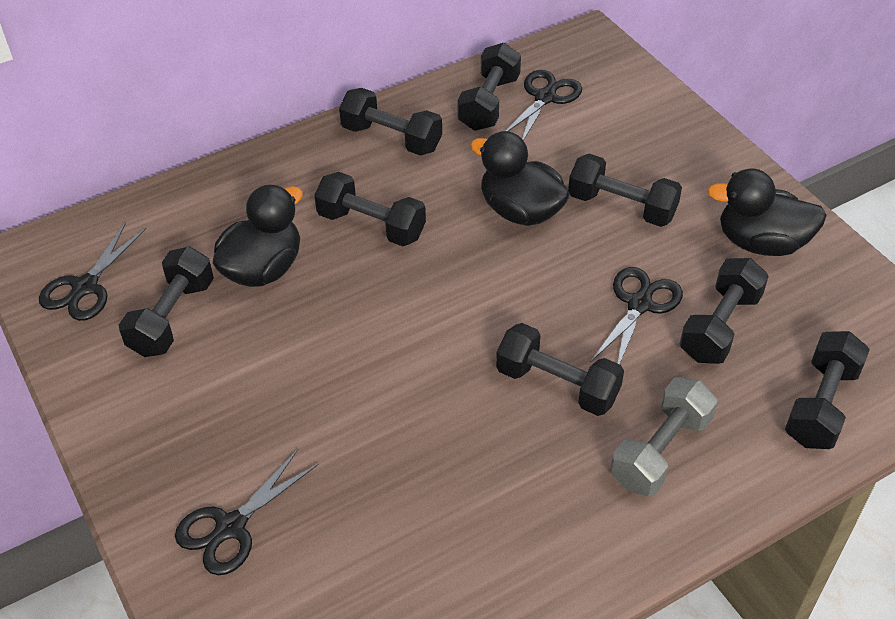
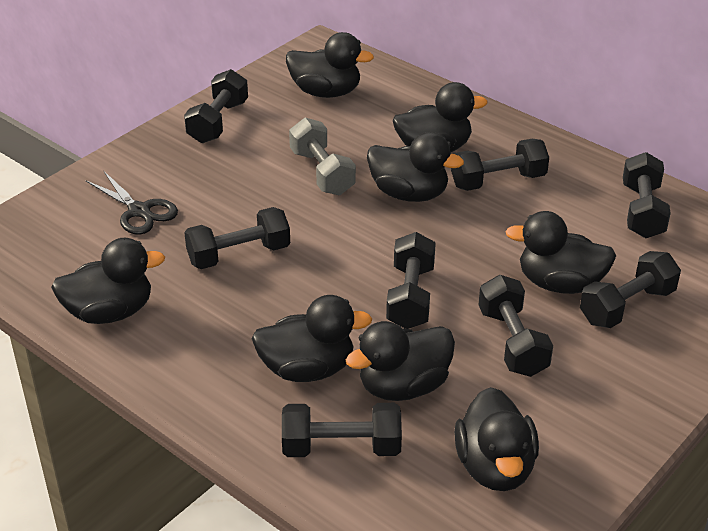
black duck: [213,185,303,287] [470,131,570,226] [707,169,827,256] = 3 -> [51,238,165,324] [252,295,372,382] [286,32,374,98] [346,321,455,401] [367,132,464,202] [393,82,487,152] [454,387,539,491] [505,211,616,294] = 8
black scissors: [39,222,146,321] [175,449,319,575] [506,70,582,141] [590,267,683,364] = 4 -> [86,171,178,235] = 1

